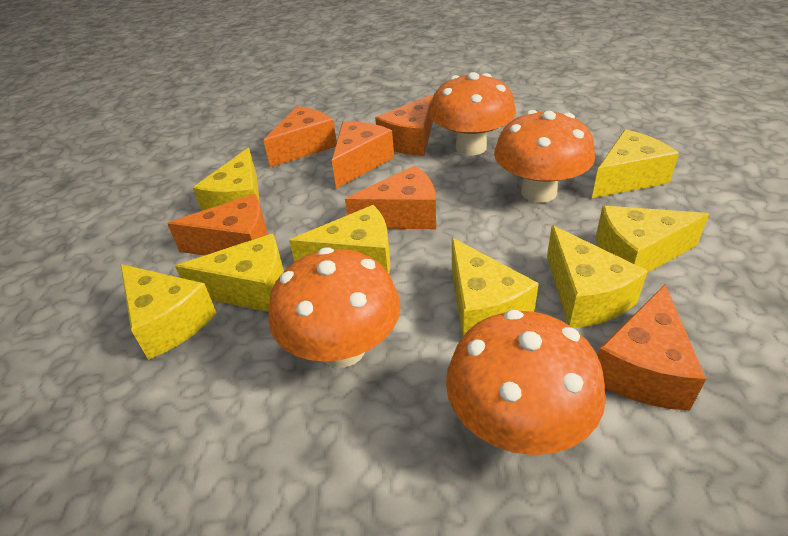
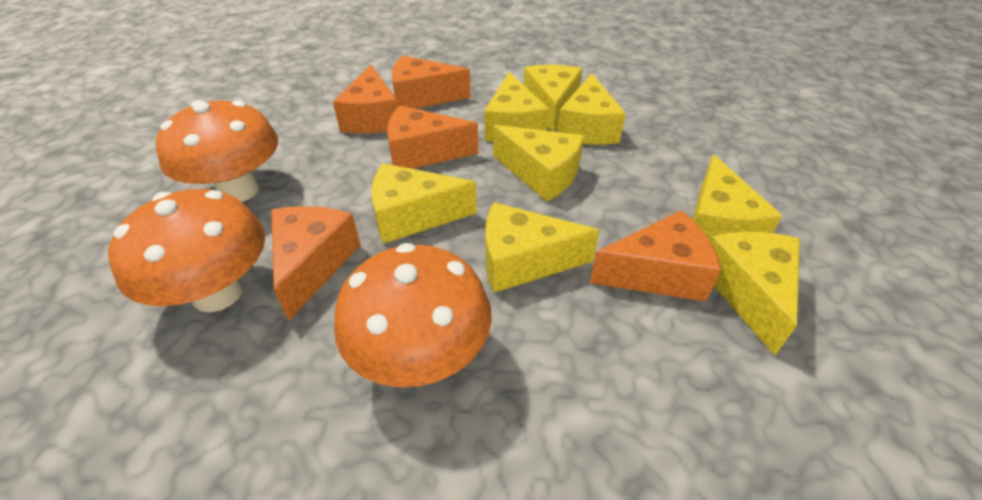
orange cheese: [167,194,268,256] [263,106,337,167] [332,122,394,189] [345,166,436,229] [375,95,433,156] [597,284,706,411] = 6 -> [271,206,360,321] [333,65,398,134] [387,106,478,169] [392,56,471,109] [590,210,721,302] = 5
orange mushroom: [268,247,401,368] [429,72,516,156] [446,310,606,455] [494,110,595,203] = 4 -> [108,189,265,313] [156,100,278,202] [334,243,492,387] = 3

